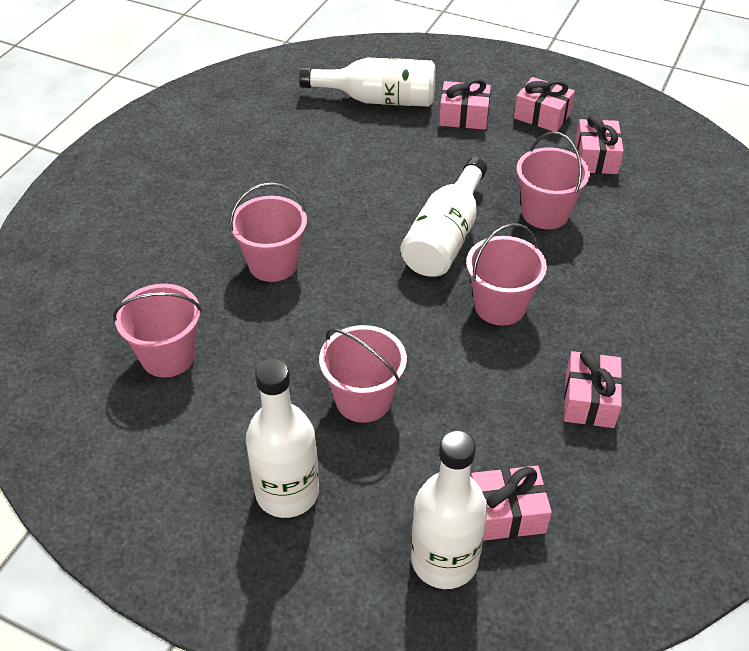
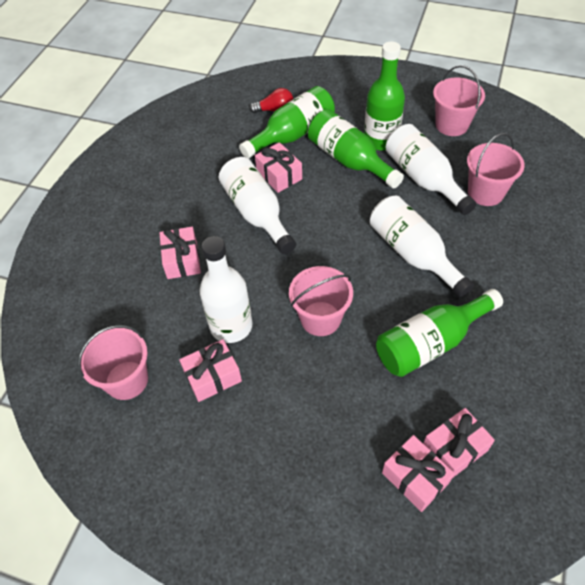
green bottle: none = 0 -> [239,86,335,159] [308,109,404,189] [364,41,405,151] [376,289,503,377] = 4
pink bucket: [113,284,202,378] [229,182,307,282] [319,325,407,423] [466,223,547,326] [516,131,590,229] = 5 -> [78,325,148,400] [289,266,353,336] [433,65,485,136] [467,133,525,206] = 4
red light bulb: none = 0 -> [249,88,293,113] = 1

